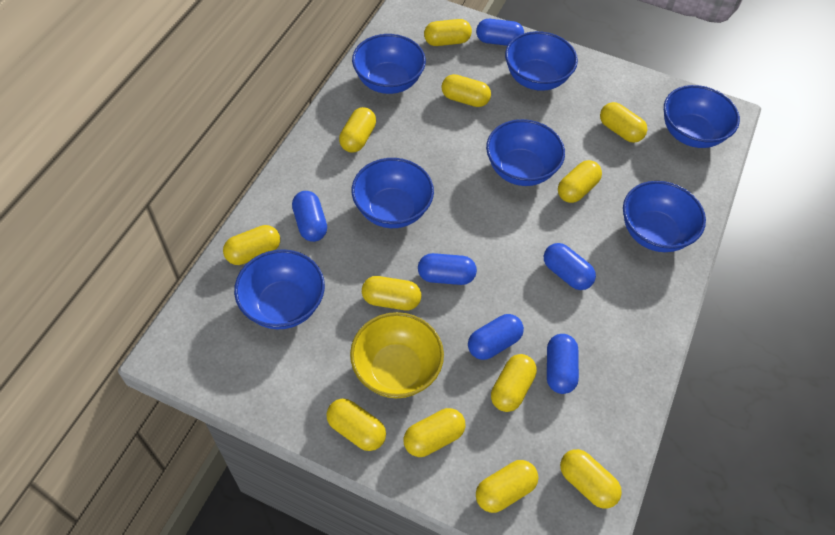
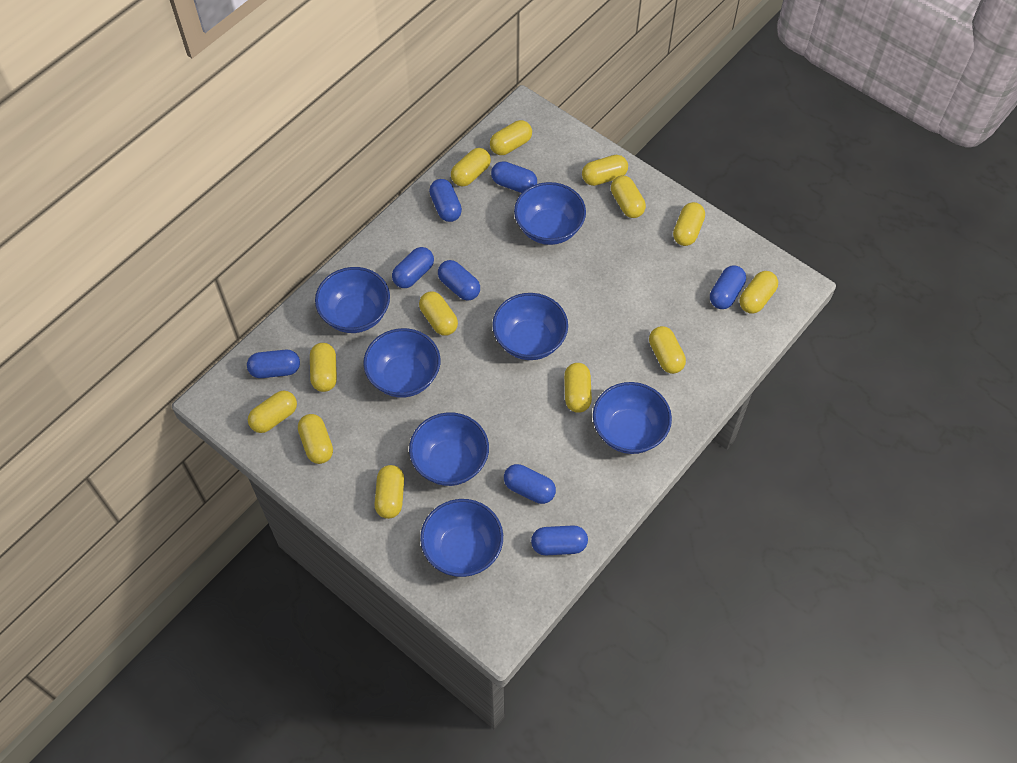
blue capsule: [292,191,327,242] [418,253,477,285] [468,314,524,360] [476,19,524,46] [544,243,596,290] [547,334,579,394] = 6 -> [247,350,300,378] [392,247,434,288] [429,179,462,222] [438,260,480,301] [491,161,537,193] [504,464,556,504] [531,525,588,555] [710,265,746,309] = 8
yellow bowl: [350,312,444,398] = 1 -> none = 0
yellow capsule: [223,225,280,265] [326,399,386,451] [339,107,376,152] [362,276,421,310] [403,408,465,457] [424,19,472,46] [442,74,491,107] [476,460,539,513] [491,354,537,412] [558,160,602,203] [560,449,622,509] [600,102,647,143] = 12 -> [248,390,297,433] [298,414,333,464] [310,343,337,392] [375,465,404,519] [419,291,458,336] [451,148,491,187] [490,120,532,155] [564,363,592,413] [582,155,628,186] [611,176,646,218] [649,326,686,374] [673,202,705,246] [739,271,778,313] = 13

